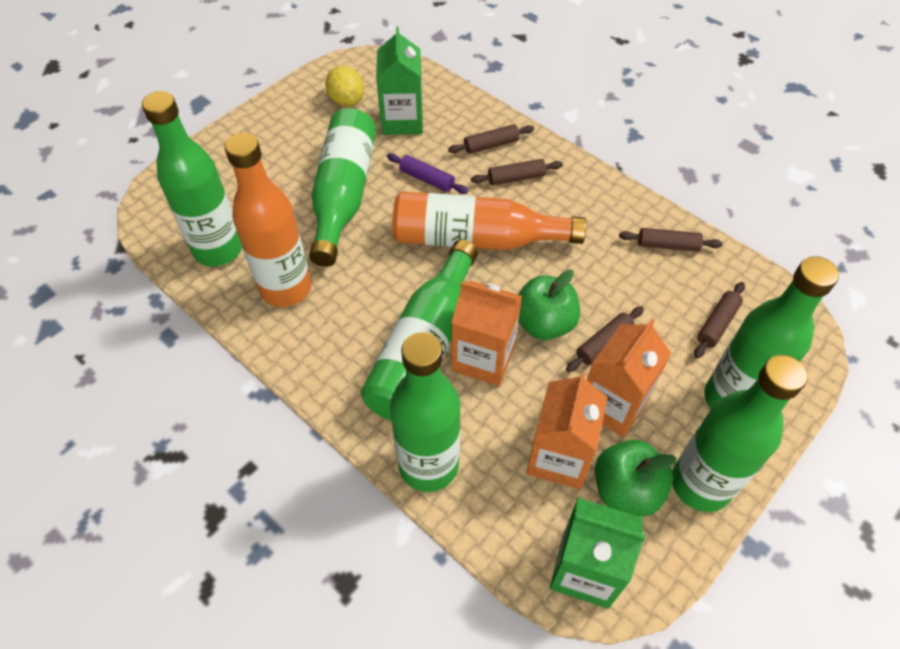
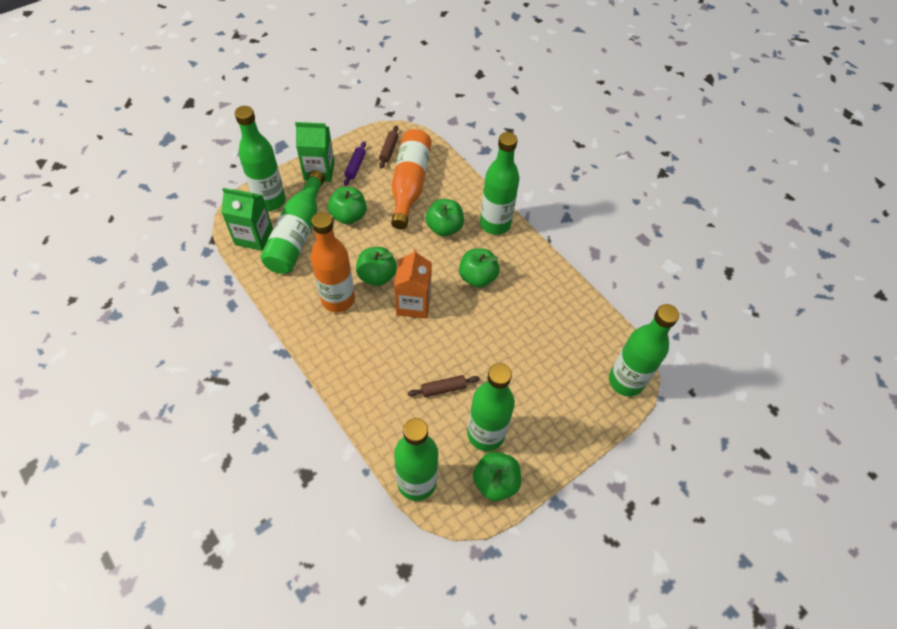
brown rolling pin: [448,124,534,154] [471,159,563,185] [566,306,644,372] [619,228,722,252] [694,282,745,358] = 5 -> [379,125,398,169] [408,375,480,397] = 2
green apple: [518,269,580,340] [595,440,677,517] = 2 -> [328,187,367,224] [356,247,397,286] [425,199,464,236] [459,249,500,288] [473,452,521,501] = 5
orange carton: [452,281,522,386] [527,372,608,489] [587,320,671,437] = 3 -> [394,249,432,319] = 1
yellow lemon: [325,66,364,107] = 1 -> none = 0

